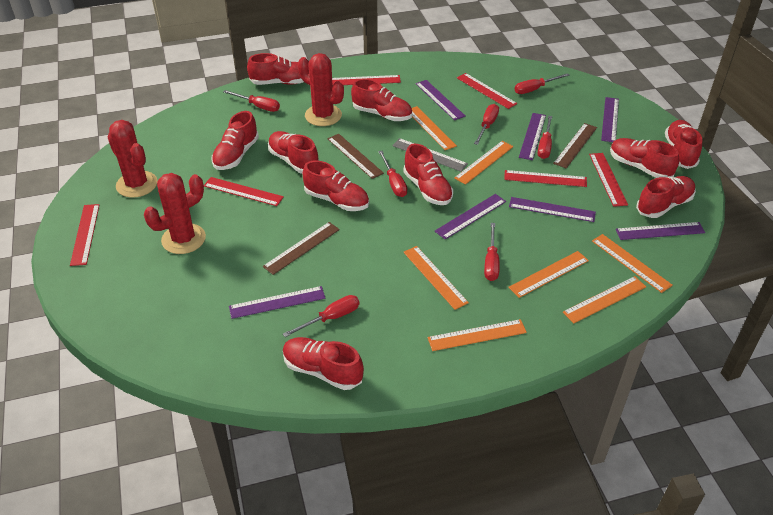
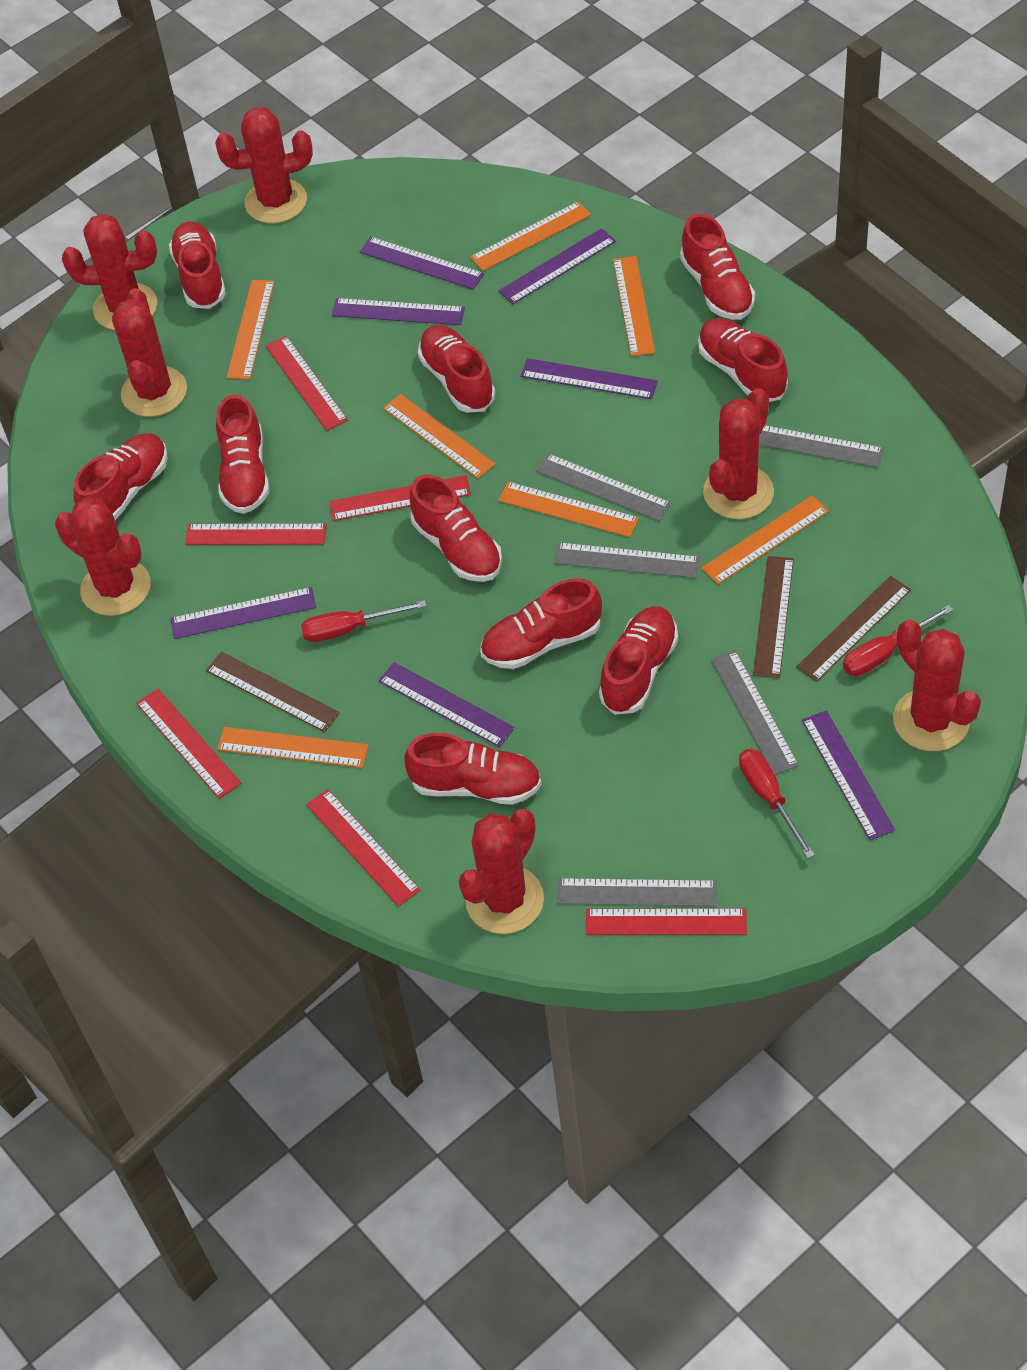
grey ruler: [392,138,468,172] = 1 -> [536,453,671,521] [554,542,700,578] [557,878,717,906] [711,650,799,775] [759,425,884,468] = 5
red cactus: [107,120,158,198] [144,173,206,254] [298,53,344,126] = 3 -> [55,497,151,616] [62,214,157,330] [112,288,187,417] [215,107,313,223] [459,809,544,934] [703,388,774,519] [893,619,981,751] = 7
red screwdriver: [223,90,280,112] [283,295,359,337] [378,151,407,197] [474,104,499,145] [484,223,500,281] [515,73,570,94] [538,116,552,159] = 7 -> [301,600,427,642] [739,749,815,859] [843,605,953,676] = 3

